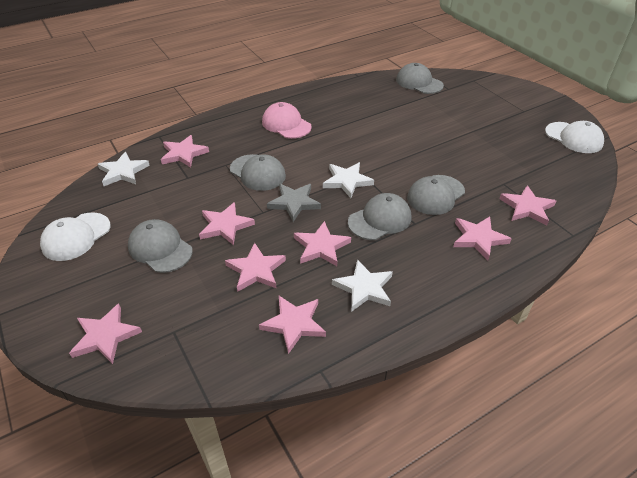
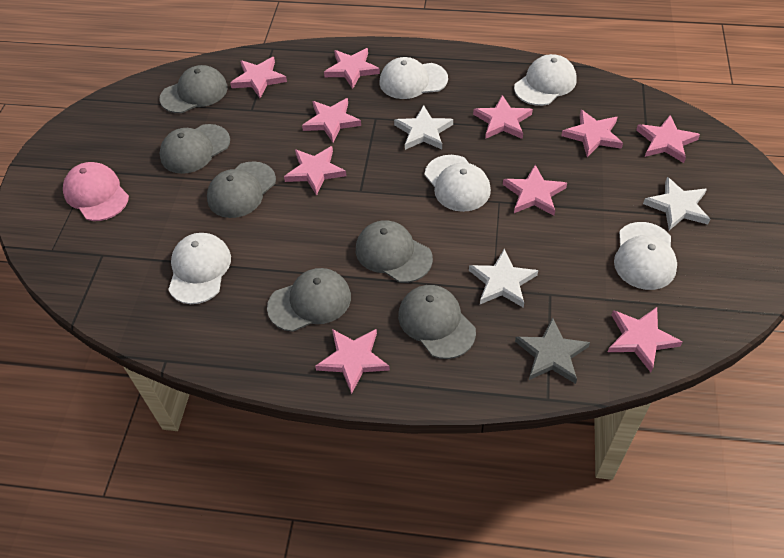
grey cap: [128,219,193,273] [230,154,286,191] [348,193,412,240] [396,63,444,94] [407,175,465,215] = 5 -> [160,65,228,113] [160,124,230,174] [207,161,276,218] [267,268,351,332] [356,220,433,283] [398,285,476,359] = 6
pink star: [69,304,142,364] [161,135,209,168] [199,202,255,245] [225,243,286,291] [259,296,326,354] [294,221,351,266] [453,216,512,260] [499,185,556,226] = 8 -> [230,57,287,98] [284,146,346,195] [302,98,361,143] [315,329,390,394] [324,48,380,89] [473,95,533,139] [503,165,567,215] [561,110,623,157] [608,307,683,372] [636,115,700,163] = 10
white cap: [40,213,110,261] [545,121,604,153] = 2 -> [168,233,231,304] [380,57,448,99] [425,155,491,212] [514,54,576,106] [614,222,677,290] = 5

